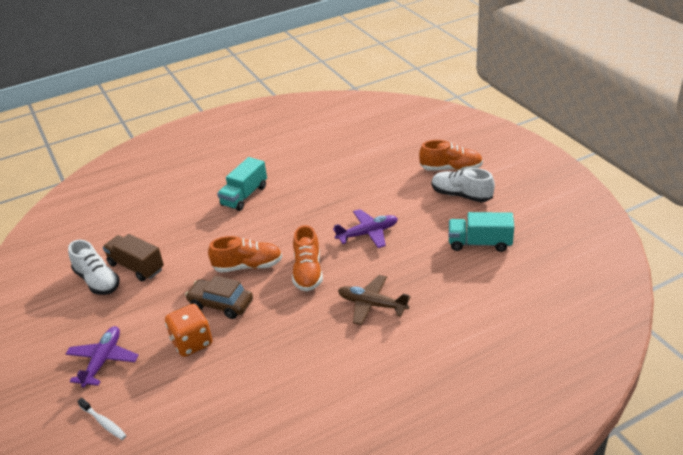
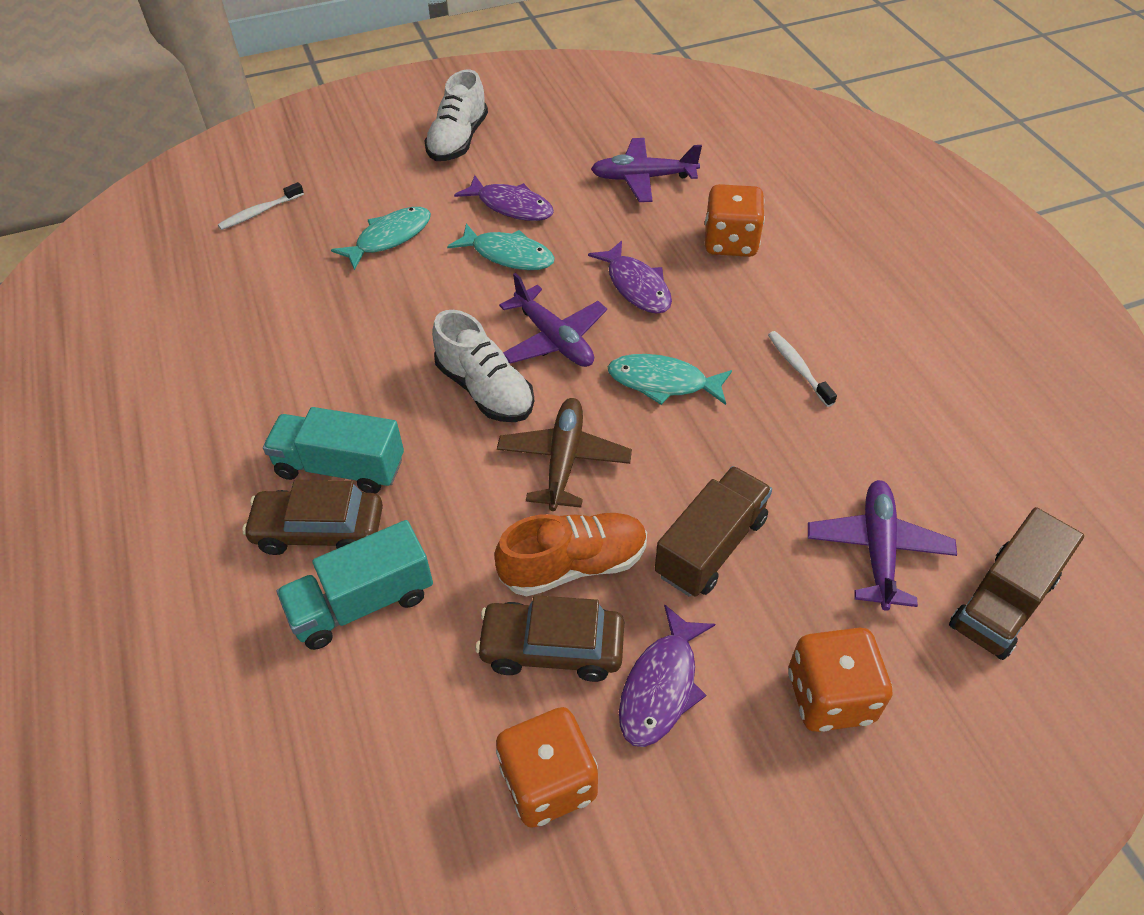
brown car: [185,275,253,319] = 1 -> [242,480,383,555] [475,595,624,682] = 2
brown truck: [103,234,164,281] = 1 -> [655,466,772,597] [949,507,1084,660] = 2
orange dice: [165,304,213,357] = 1 -> [496,707,598,828] [705,184,765,257] [788,628,892,732] = 3
orange shoe: [208,236,282,273] [292,225,323,292] [419,140,483,171] = 3 -> [495,513,647,596] = 1
purple fish: none = 0 -> [454,175,554,221] [588,240,672,314] [619,604,715,747] = 3
purple plane: [66,326,139,388] [333,209,398,248] = 2 -> [499,273,607,367] [591,138,702,202] [808,480,957,611] = 3
turquoise fish: none = 0 -> [331,207,431,270] [447,223,555,270] [608,354,732,405] = 3
white toothbrush: [77,398,127,440] = 1 -> [218,182,304,230] [768,331,837,407] = 2

